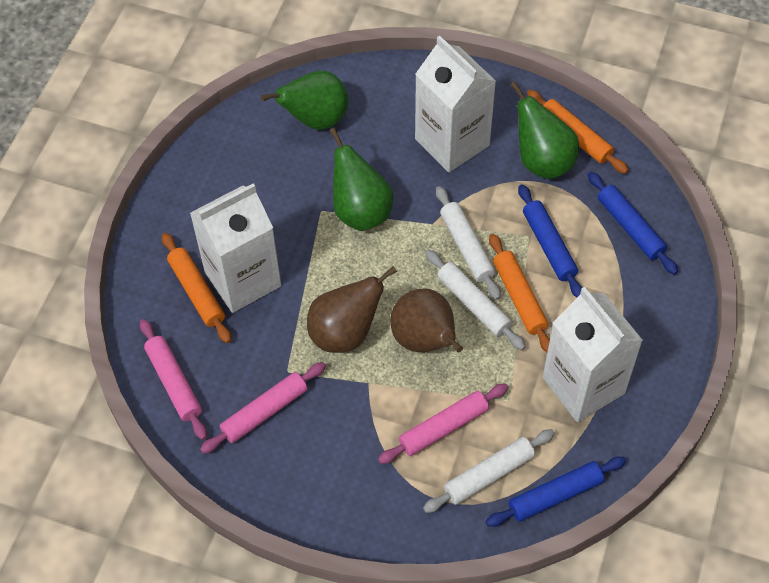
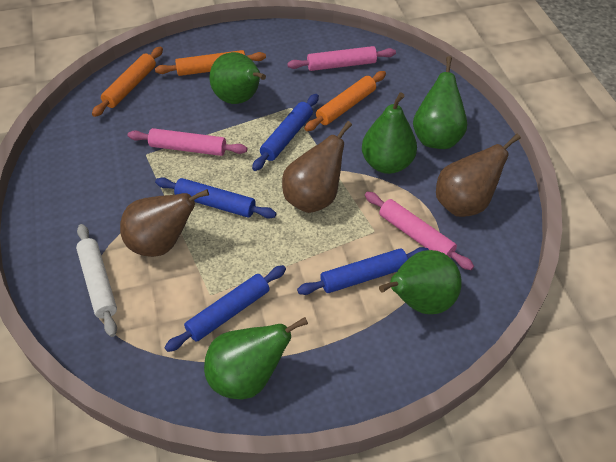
blue rolling pin: [486,457,626,527] [518,184,582,297] [588,172,678,275] = 3 -> [155,177,277,219] [164,265,286,352] [252,94,319,171] [297,247,429,295] = 4
brown pear: [307,266,397,353] [390,288,463,352] = 2 -> [120,189,209,257] [282,121,352,213] [436,134,521,217] = 3
green pear: [261,71,349,130] [329,128,393,231] [510,81,579,179] = 3 -> [204,317,308,399] [209,52,266,104] [362,93,417,174] [379,250,462,314] [413,56,467,149] = 5
white carton: [190,183,281,313] [415,35,496,173] [543,287,643,422] = 3 -> none = 0
white rolling pin: [423,429,555,513] [425,250,526,350] [436,186,501,300] = 3 -> [76,224,117,337] = 1

